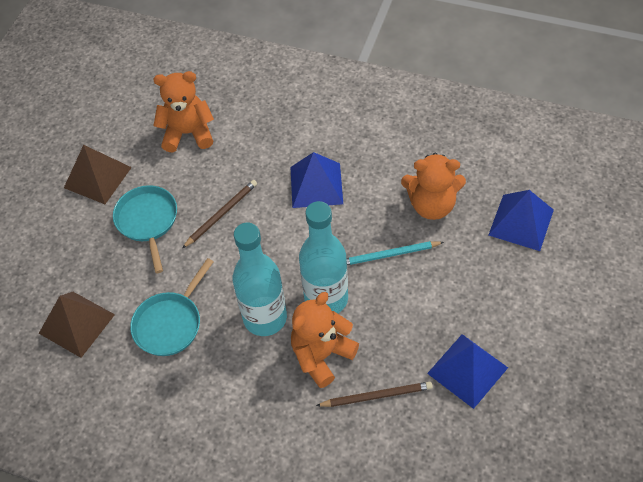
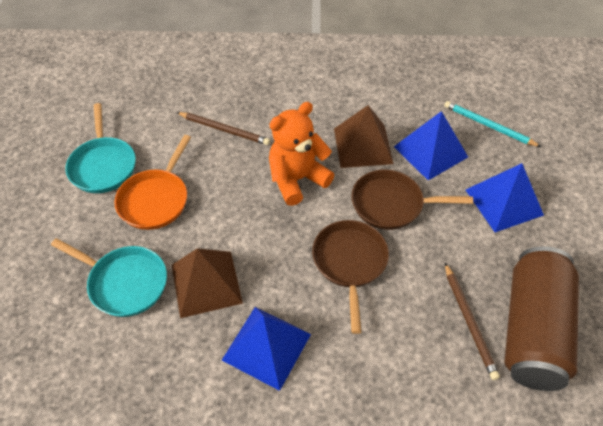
brown can: none = 0 -> [504,246,579,391] = 1
brown pan: none = 0 -> [312,220,389,334] [351,170,473,230] = 2
orange pan: none = 0 -> [114,135,191,230] = 1
orange teddy bear: [153,71,214,153] [291,292,359,388] [401,153,466,220] = 3 -> [269,102,334,206] = 1
turquoise bottle: [232,223,287,336] [299,201,348,313] = 2 -> none = 0

